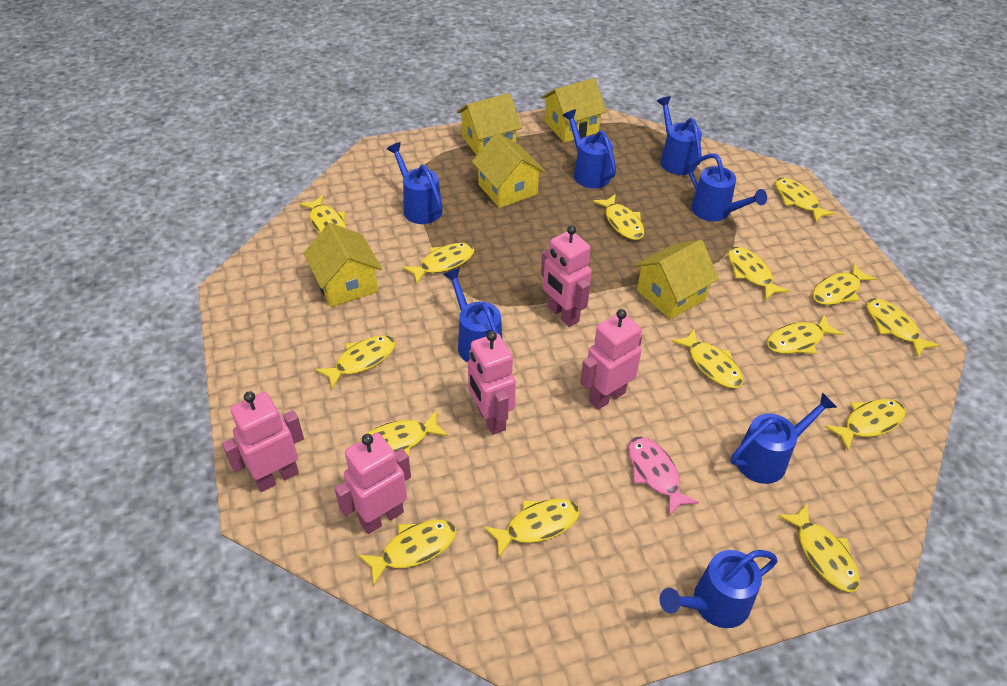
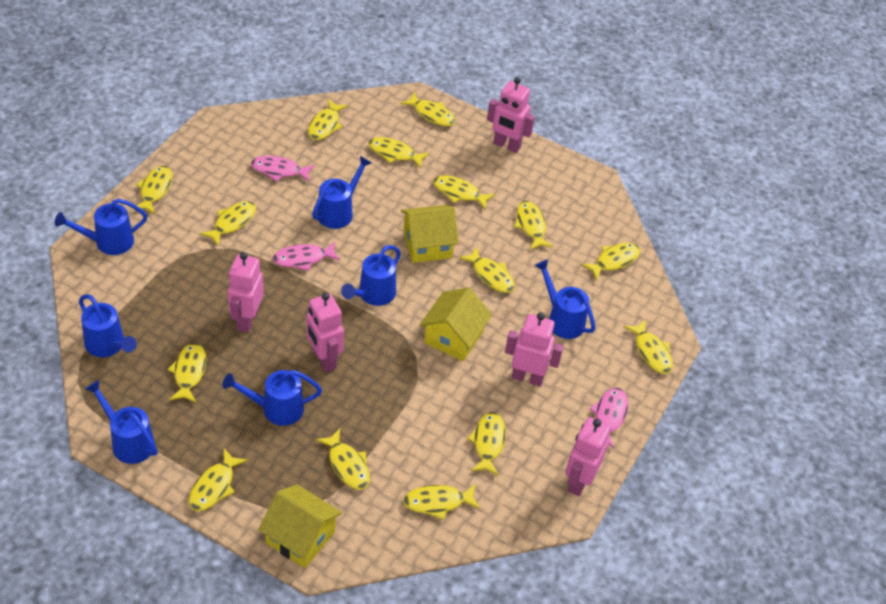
pink fish: [628,437,699,516] = 1 -> [251,156,315,182] [273,242,340,271] [589,388,628,448] = 3
yellow house: [303,223,382,307] [457,93,522,155] [472,132,545,208] [541,78,606,143] [634,240,719,320] = 5 -> [258,484,342,568] [401,205,459,263] [420,287,492,361] = 3

